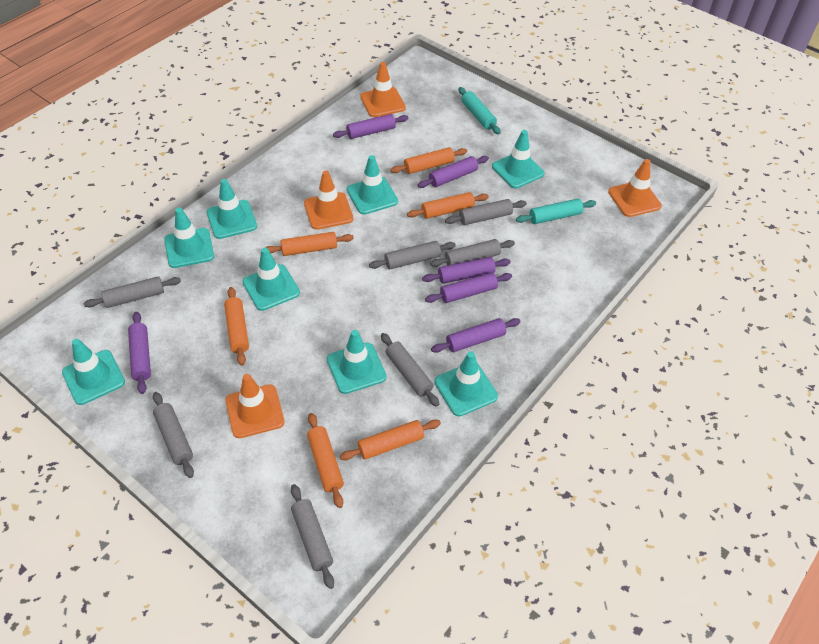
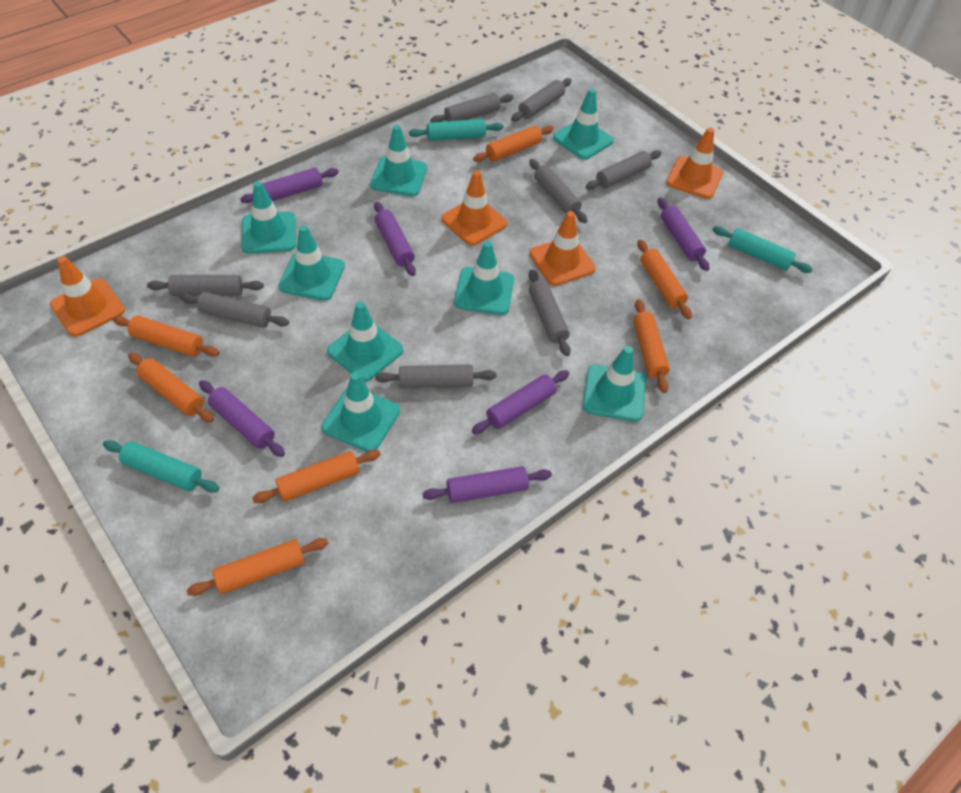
grey rolling pin: [84,276,181,308] [153,392,194,478] [291,484,334,589] [369,241,456,270] [381,333,439,407] [430,239,515,267] [445,199,527,225] = 7 -> [147,275,264,296] [180,292,289,328] [375,364,496,388] [430,93,513,122] [511,78,572,121] [528,269,571,356] [529,159,587,223] [585,150,661,190] = 8
orange rolling pin: [224,287,249,366] [265,232,354,256] [307,413,344,508] [340,419,441,460] [391,147,467,174] [407,192,489,219] = 6 -> [112,315,219,357] [128,353,214,423] [187,538,329,596] [252,450,380,503] [473,125,554,162] [633,299,670,393] [637,239,692,319] = 7
turquoise rolling pin: [458,87,501,134] [516,199,596,224] = 2 -> [103,440,219,492] [409,119,503,141] [712,226,813,273] = 3

